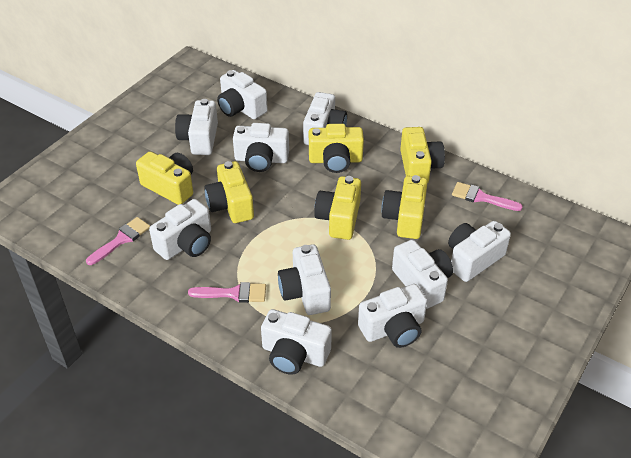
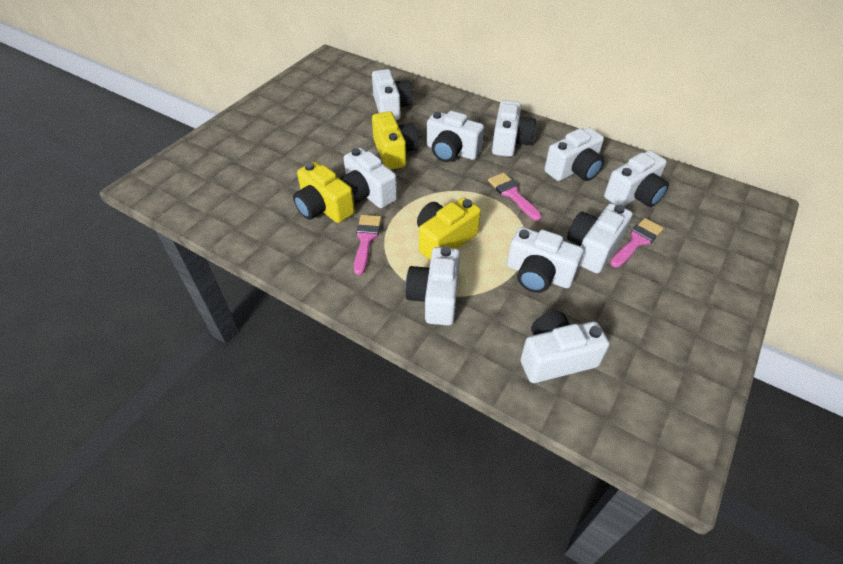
yellow camera: [136,152,193,205] [204,161,254,223] [309,124,364,173] [314,176,361,240] [381,175,428,239] [400,127,445,182] = 6 -> [293,161,355,223] [372,112,419,170] [417,198,481,261] = 3

